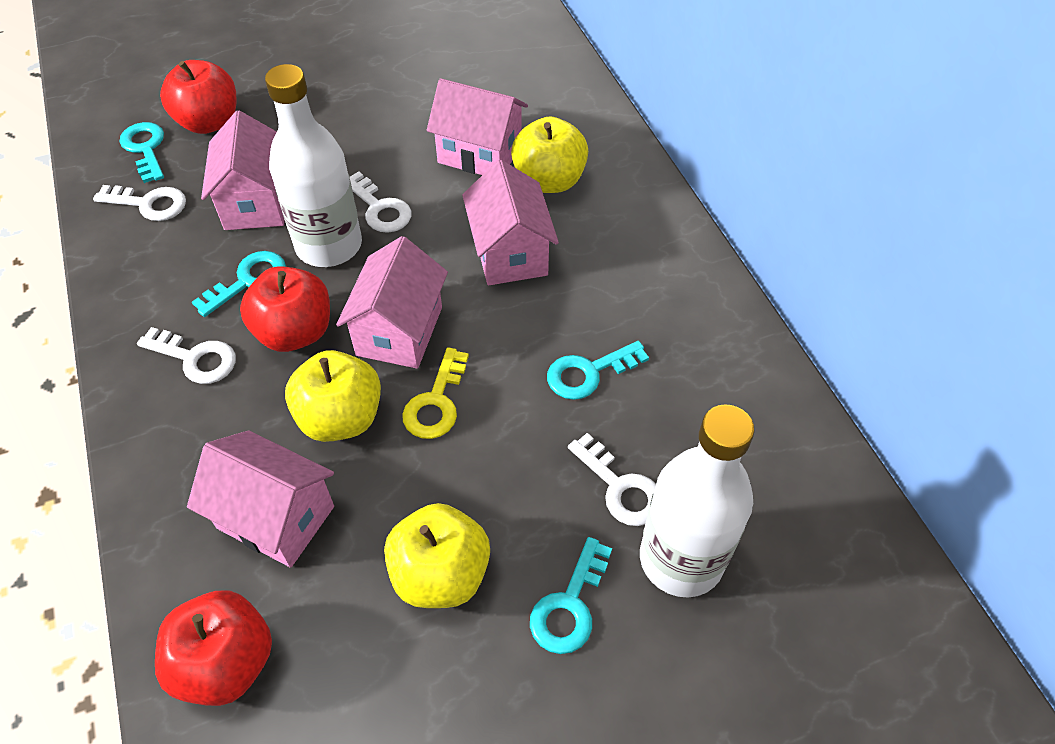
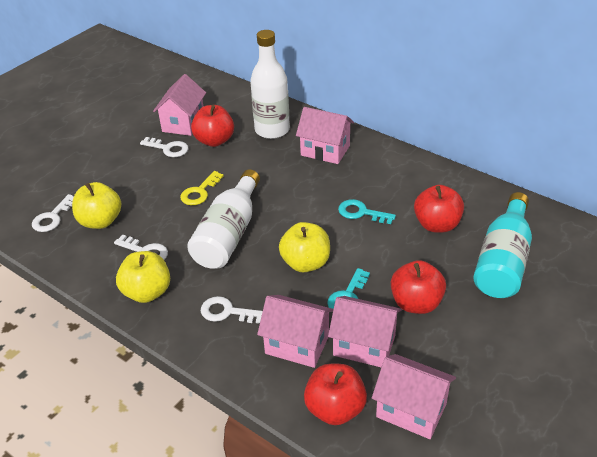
red apple: [155,590,272,706] [160,60,236,134] [240,266,330,352] = 3 -> [191,105,234,147] [304,364,367,425] [391,260,446,314] [414,185,464,233] = 4
turquoise bottle: none = 0 -> [473,192,532,298] = 1
turquoise key: [120,122,164,183] [192,251,286,317] [530,537,612,654] [547,341,649,400] = 4 -> [328,268,370,309] [338,199,396,224] = 2

